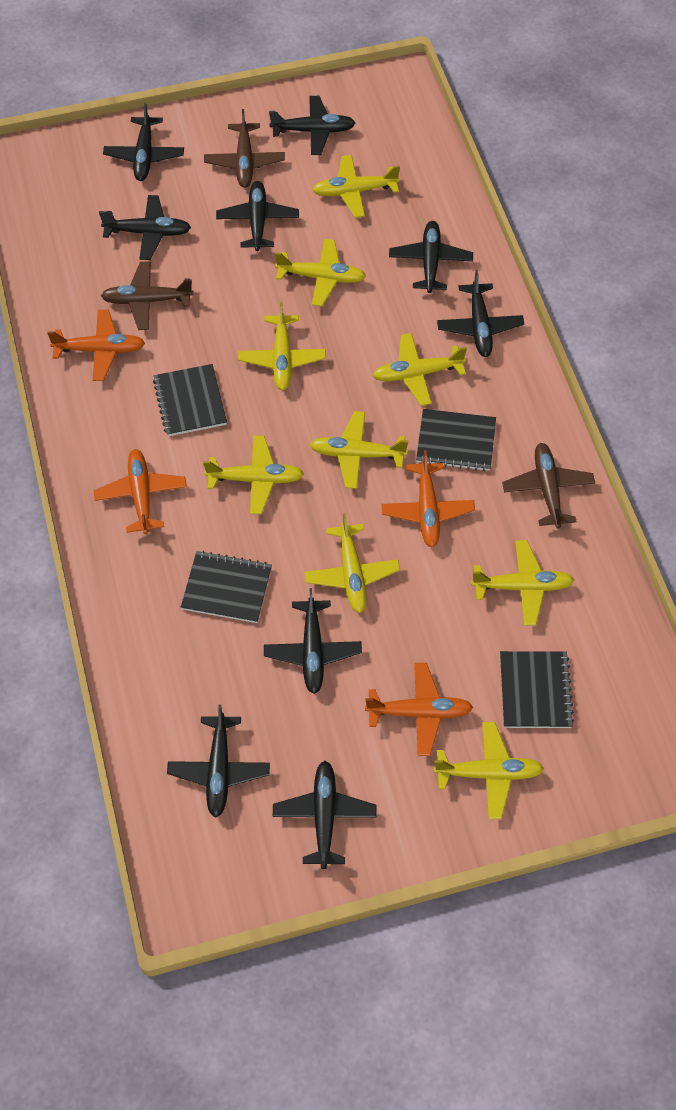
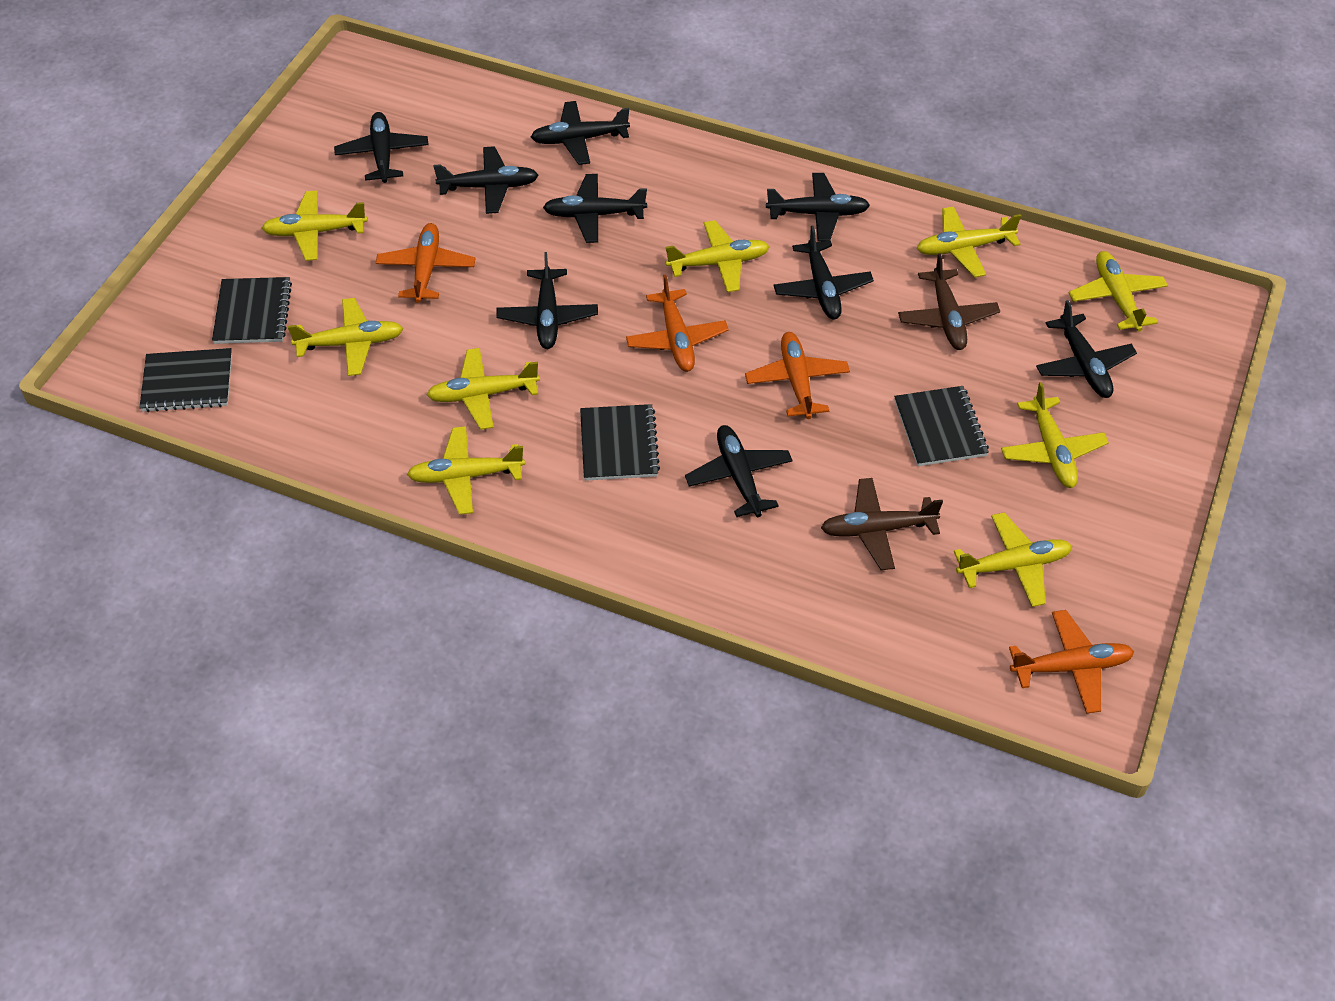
brown plane: [101,261,194,330] [204,109,285,188] [502,443,595,529] = 3 -> [821,478,943,570] [898,253,1000,350] = 2

